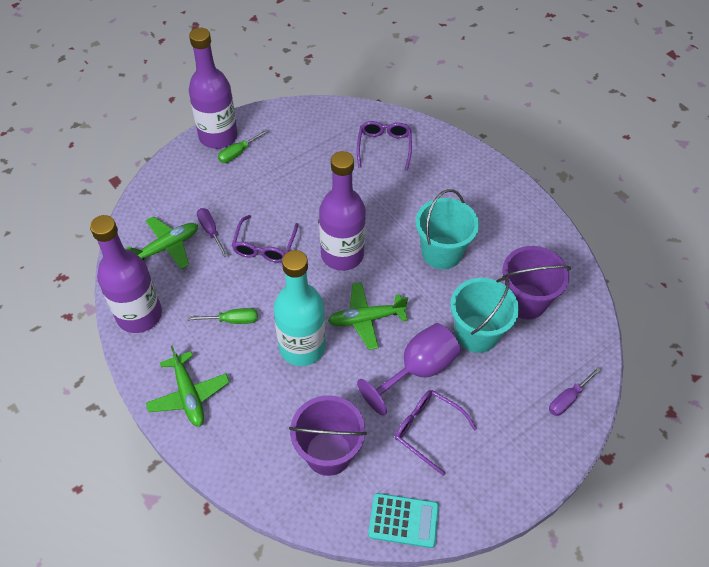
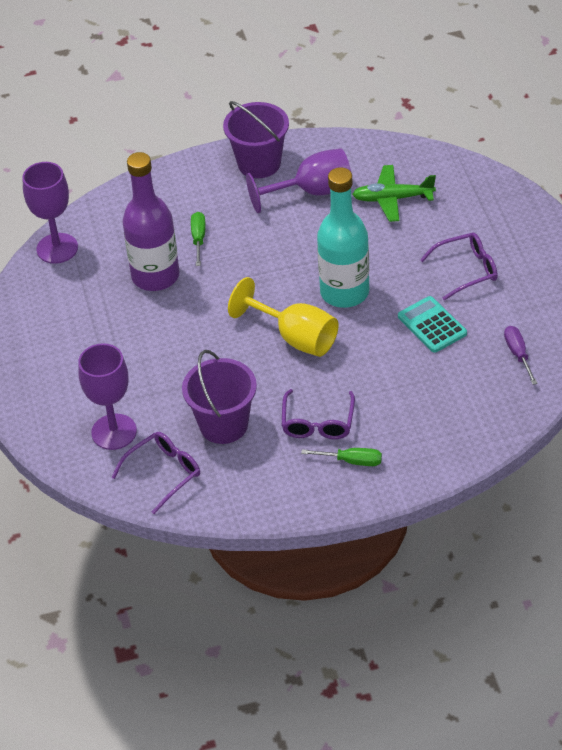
green plane: [126,216,198,269] [146,345,229,427] [328,282,408,350] = 3 -> [352,165,436,222] = 1
purple bottle: [90,215,162,333] [189,28,238,149] [319,151,366,271] = 3 -> [122,152,180,291] = 1
purple goblet: [357,323,461,416] = 1 -> [22,162,78,264] [78,343,137,450] [246,148,351,213] = 3
purple screwdriver: [197,208,228,257] [549,367,601,416] = 2 -> [504,326,538,385] = 1
turquoise bucket: [415,189,479,269] [450,277,519,353] = 2 -> none = 0
yellow goblet: none = 0 -> [228,277,339,357] = 1

